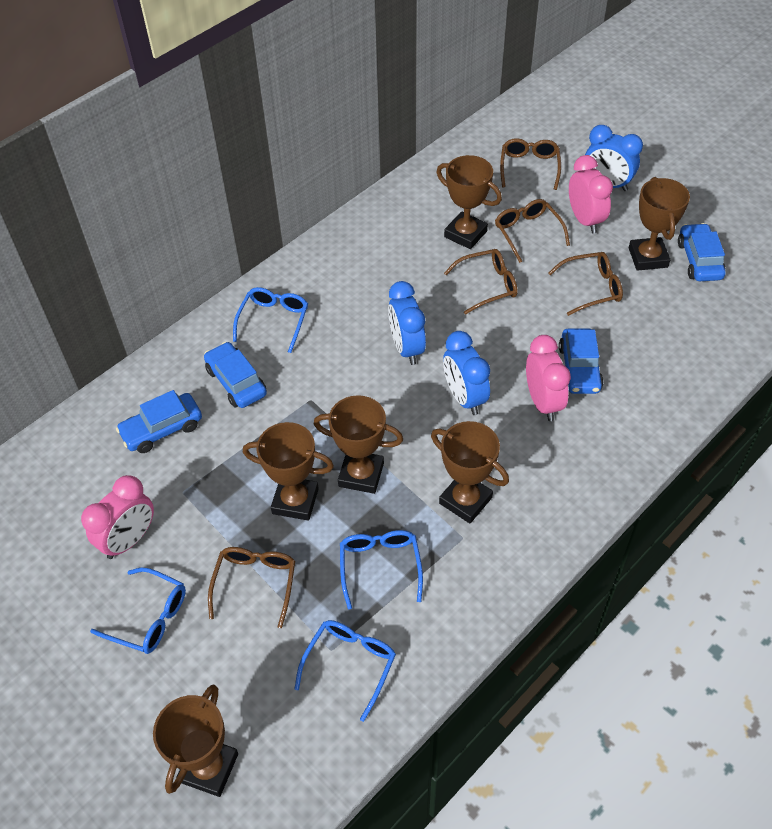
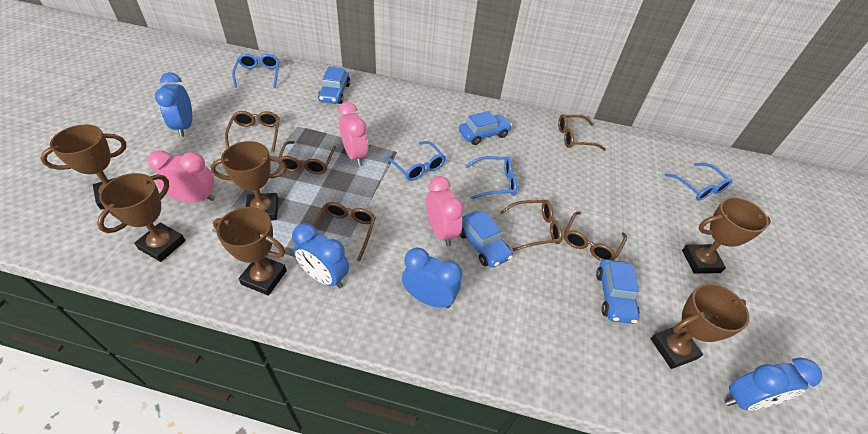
blue clock: [388,281,426,365] [443,331,490,415] [585,125,643,191] = 3 -> [155,72,192,137] [292,223,349,288] [402,247,462,308] [725,357,822,411] = 4
brown glasses: [208,547,295,628] [444,249,518,315] [495,199,570,263] [500,138,561,190] [548,252,623,316] = 5 -> [225,111,280,152] [278,141,336,174] [312,202,376,261] [500,200,562,251] [558,114,606,151] [564,212,627,261] = 6

